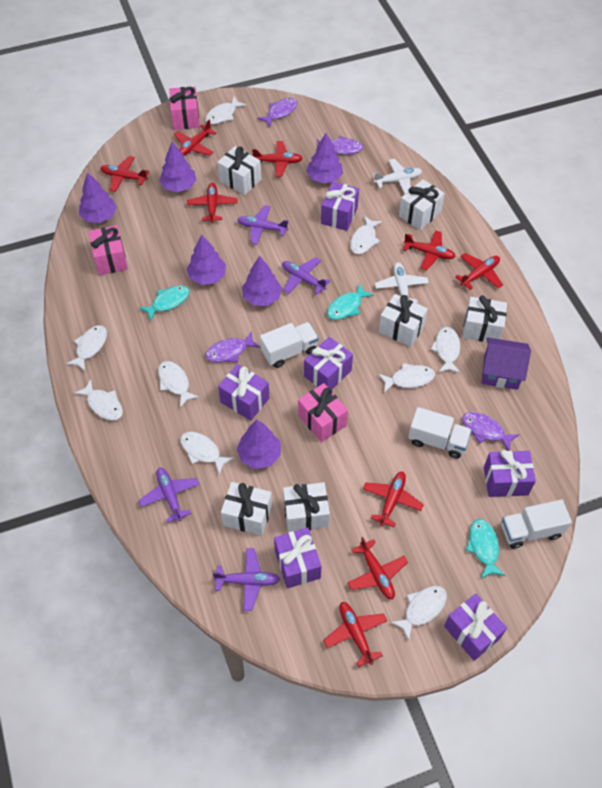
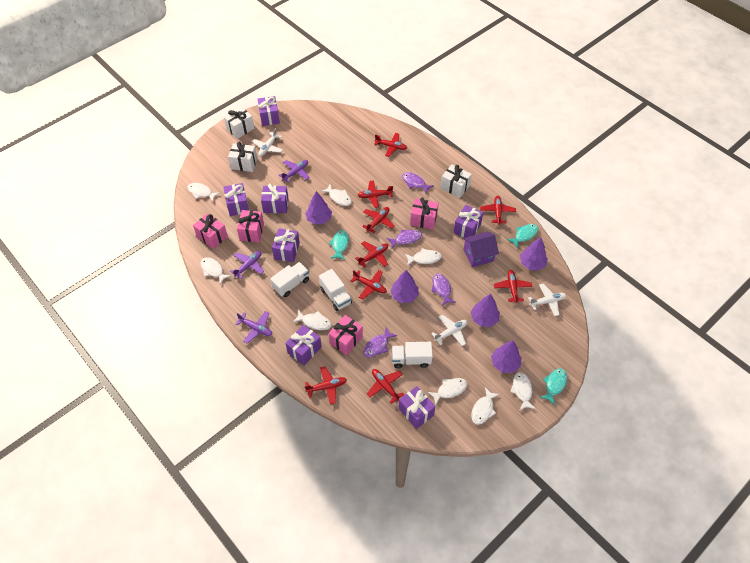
pink gift: [89,225,128,275] [169,87,200,130] [298,383,348,442] = 3 -> [193,213,228,249] [237,210,264,242] [329,315,363,355] [410,197,439,230] = 4
purple gift: [218,364,269,421] [274,527,321,588] [304,337,353,389] [321,181,359,231] [444,594,507,661] [484,450,536,497] = 6 -> [223,183,249,216] [257,96,280,126] [261,184,289,213] [272,228,300,262] [285,325,322,365] [398,386,436,429] [453,205,484,238] = 7
purple plane: [139,468,199,523] [212,548,280,611] [237,205,289,244] [282,257,330,295] = 4 -> [230,251,264,279] [235,311,272,344] [279,160,310,182] = 3
purple tree: [79,172,117,223] [159,142,196,192] [187,234,226,285] [237,420,281,469] [242,256,282,306] [307,133,343,183] = 6 -> [306,191,332,224] [391,270,419,303] [471,294,500,327] [491,340,522,373] [520,237,548,271] = 5
white fish: [66,325,107,371] [74,379,123,420] [158,361,200,407] [180,432,234,475] [205,97,246,124] [350,216,383,254] [378,363,435,393] [390,586,447,640] [431,327,460,373] = 9 -> [188,183,220,202] [201,257,231,284] [293,309,331,330] [321,184,352,206] [405,248,442,266] [428,378,467,406] [471,387,500,425] [510,372,535,411] = 8
white gift: [217,146,261,195] [221,482,272,536] [283,482,330,533] [379,294,428,347] [399,179,445,230] [462,295,507,342] = 6 -> [224,107,254,139] [228,142,257,172] [441,164,472,198] = 3
white plane: [373,159,422,194] [375,262,429,303] = 2 -> [252,128,283,156] [431,315,468,346] [528,283,566,316] = 3

